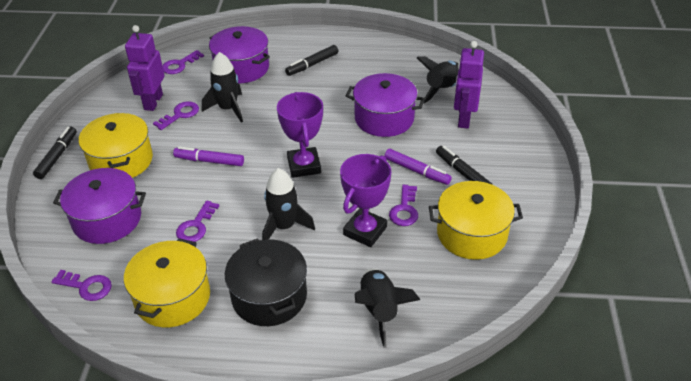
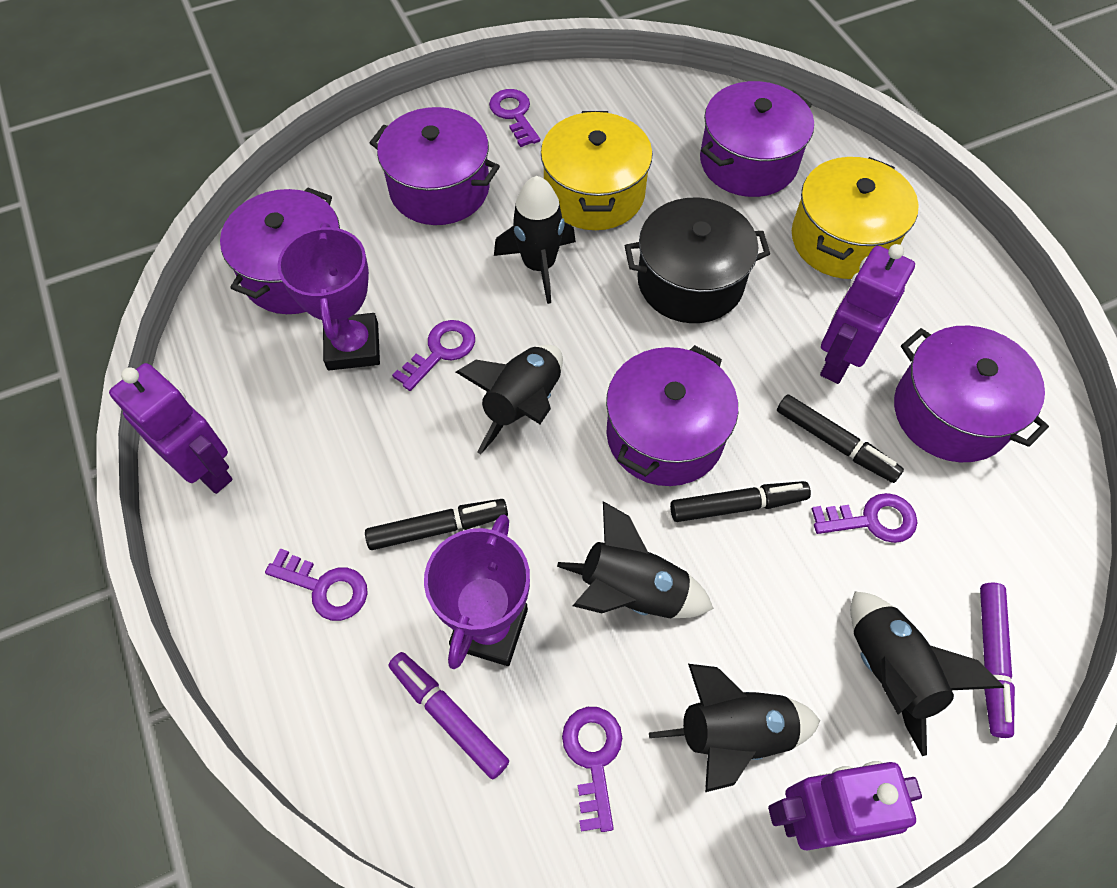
black rocket: [202,52,243,123] [262,168,315,240] [355,268,420,348] [417,56,459,104] = 4 -> [456,345,563,454] [494,176,576,304] [557,501,714,618] [649,664,820,792] [850,591,1004,756] = 5
purple pot: [53,168,146,244] [209,26,270,83] [346,73,425,137] = 3 -> [220,187,340,314] [370,107,500,225] [606,345,738,486] [700,81,814,197] [894,326,1049,462] = 5
purple robot: [125,25,164,111] [454,41,484,129] = 2 -> [109,363,233,494] [768,761,922,850] [820,244,915,384] = 3
yellow pot: [79,113,153,178] [124,238,210,328] [429,181,523,260] = 3 -> [541,111,653,230] [792,157,919,279] = 2

